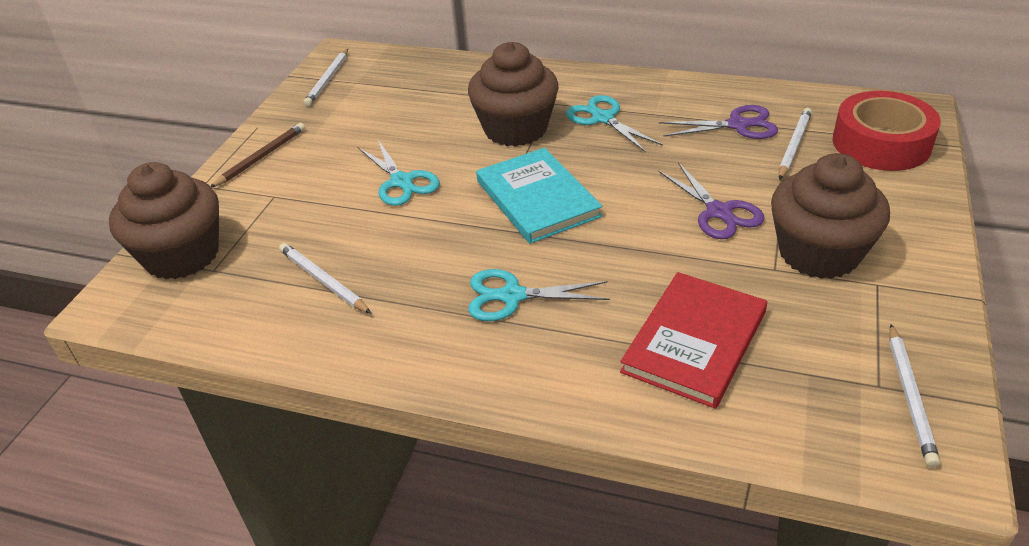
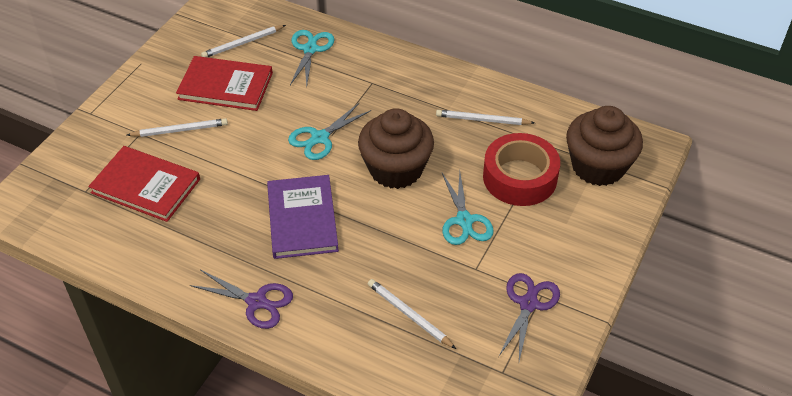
brown cupcake: [109,162,219,279] [468,42,559,147] [771,153,890,279] = 3 -> [358,108,434,189] [566,106,643,186] = 2
brown pencil: [210,123,305,188] = 1 -> none = 0
purple book: none = 0 -> [267,175,339,259] = 1
red book: [620,272,767,409] = 1 -> [88,146,200,222] [176,56,273,111] = 2
turquoise book: [476,148,602,244] = 1 -> none = 0

